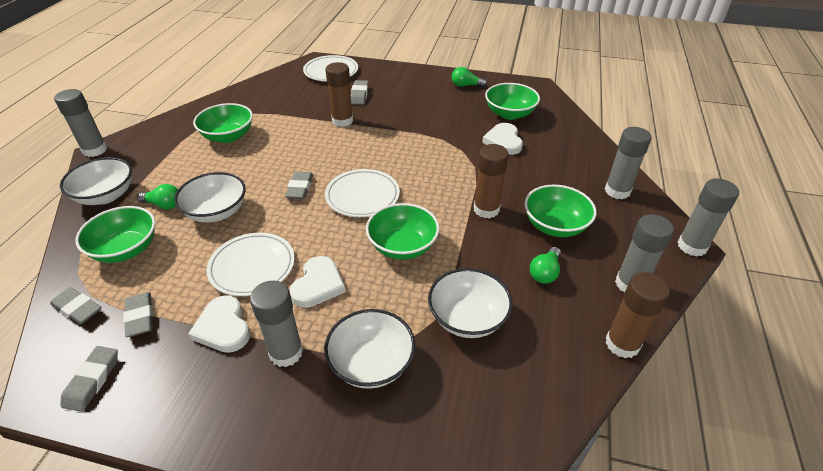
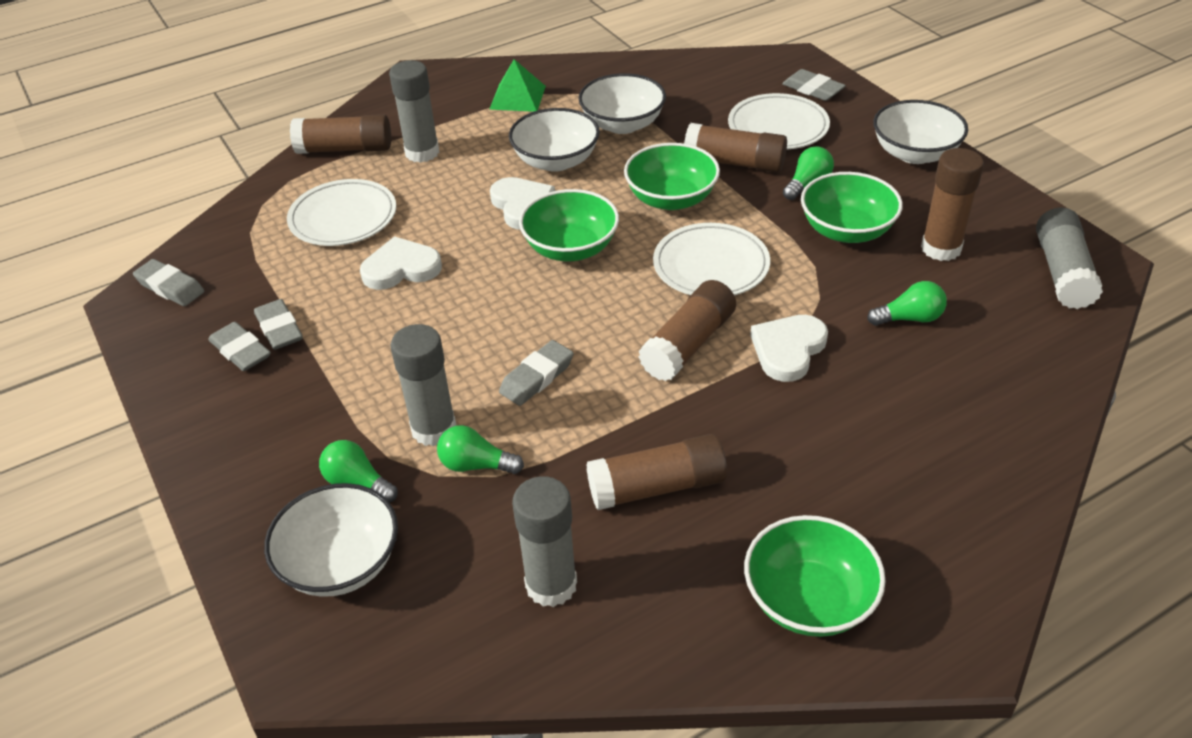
brown glue stick: [326,62,353,127] [474,144,509,218] [606,272,670,358] = 3 -> [290,114,391,154] [586,434,727,510] [638,280,736,381] [684,123,787,173] [921,148,984,261] = 5
green bowl: [75,206,155,263] [193,103,253,143] [366,203,439,260] [485,83,540,120] [524,185,596,237] = 5 -> [519,189,619,261] [624,143,720,210] [744,515,886,637] [801,172,903,243] = 4
green light bulb: [137,184,178,210] [452,67,487,87] [530,247,561,284] = 3 -> [319,440,398,503] [437,425,524,474] [783,146,834,200] [867,281,947,326] = 4
green pyramid: none = 0 -> [489,59,546,112] = 1
grey glue stick: [54,89,107,157] [250,281,303,367] [605,127,652,199] [615,214,674,293] [678,178,739,257] = 5 -> [389,60,439,163] [390,324,457,446] [512,476,577,607] [1036,208,1103,309] = 4

